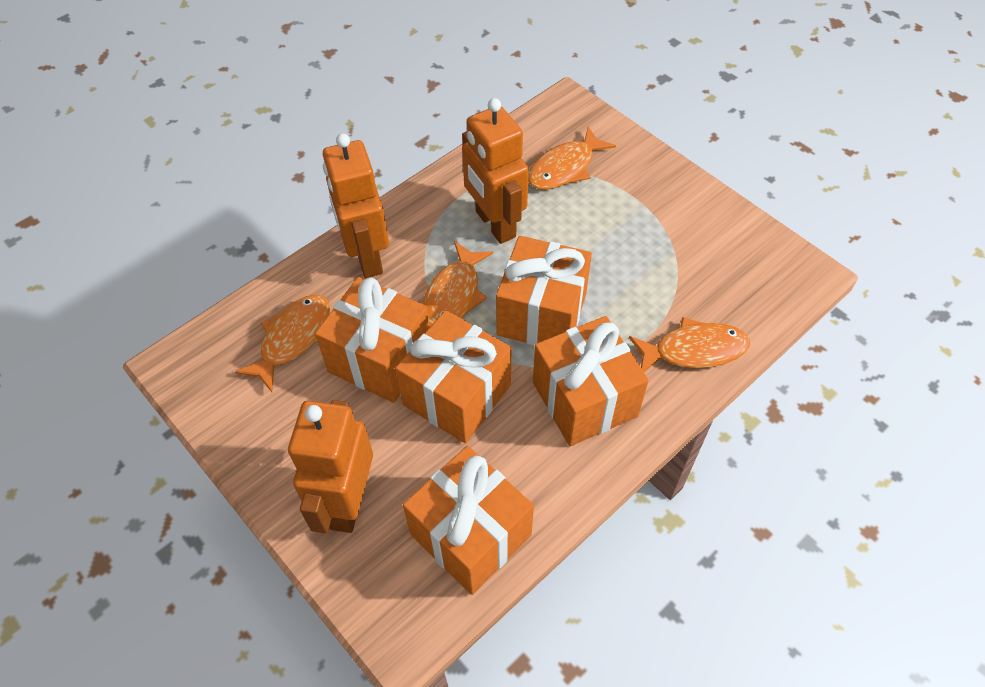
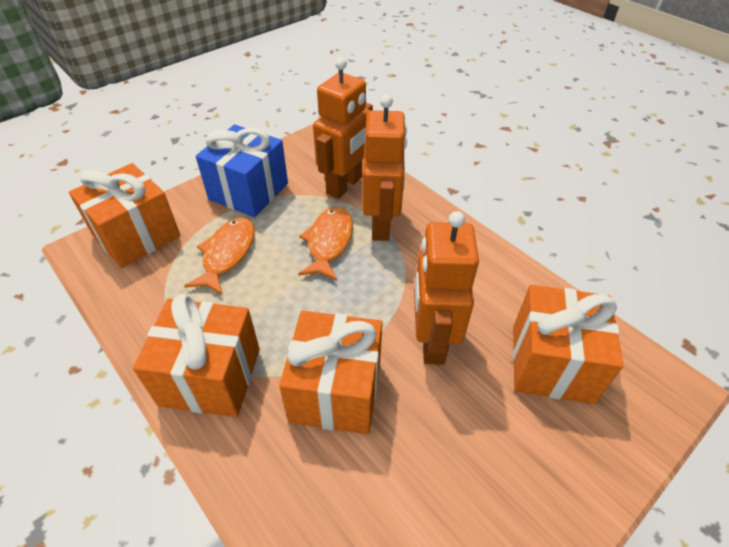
blue gift: none = 0 -> [196,124,288,217] = 1
orange fish: [235,294,330,392] [423,241,493,327] [528,127,616,190] [629,317,750,372] = 4 -> [184,218,255,295] [298,206,353,281] = 2
orange gift: [315,277,430,403] [395,310,511,443] [403,446,534,595] [496,236,592,346] [533,316,649,446] = 5 -> [69,163,180,268] [133,294,260,417] [279,311,383,434] [513,285,624,404] = 4

